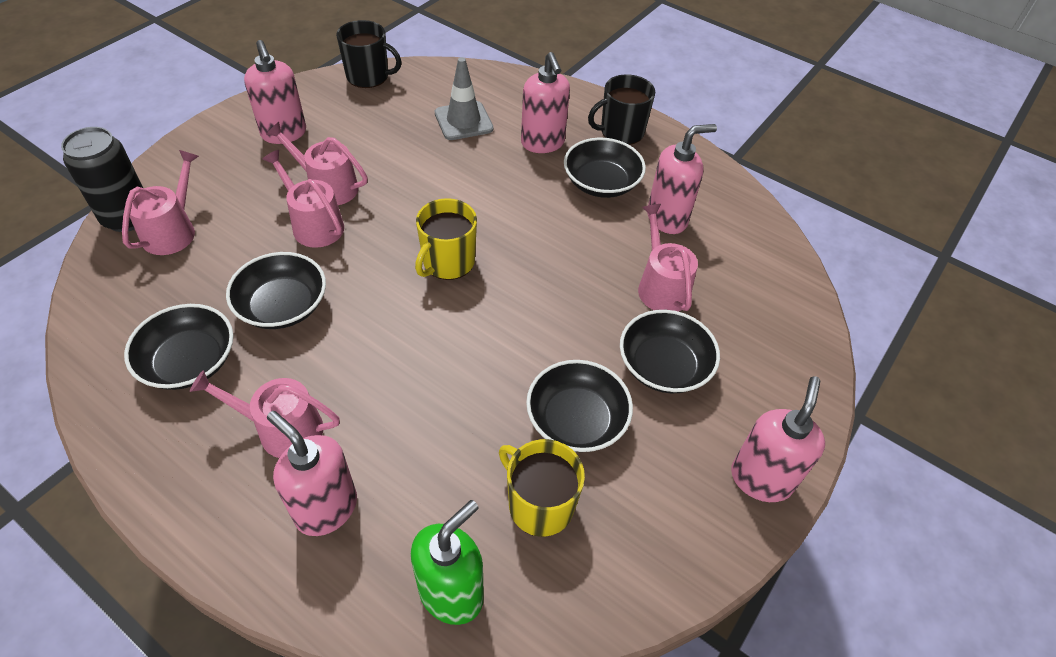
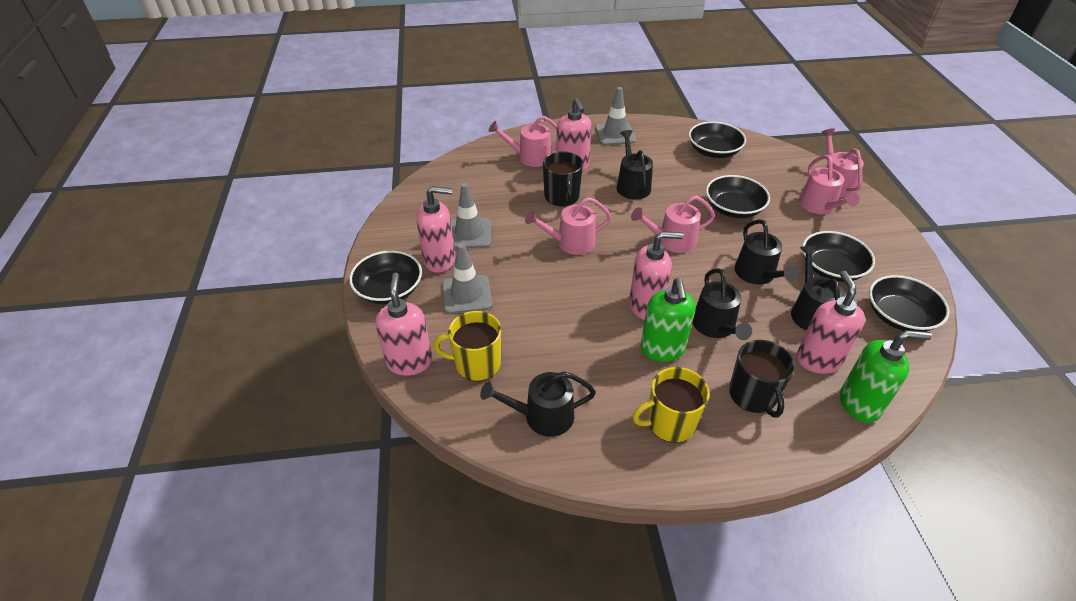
black can: [61,127,143,232] = 1 -> none = 0
black watering can: none = 0 -> [480,372,596,437] [617,130,653,199] [693,268,752,340] [735,219,799,285] [791,246,845,331] = 5
green soap dispenser: [411,500,484,625] = 1 -> [641,278,696,362] [840,330,932,423] = 2
grey traffic cone: [435,57,493,140] = 1 -> [442,243,492,314] [451,183,491,248] [595,87,636,145] = 3

